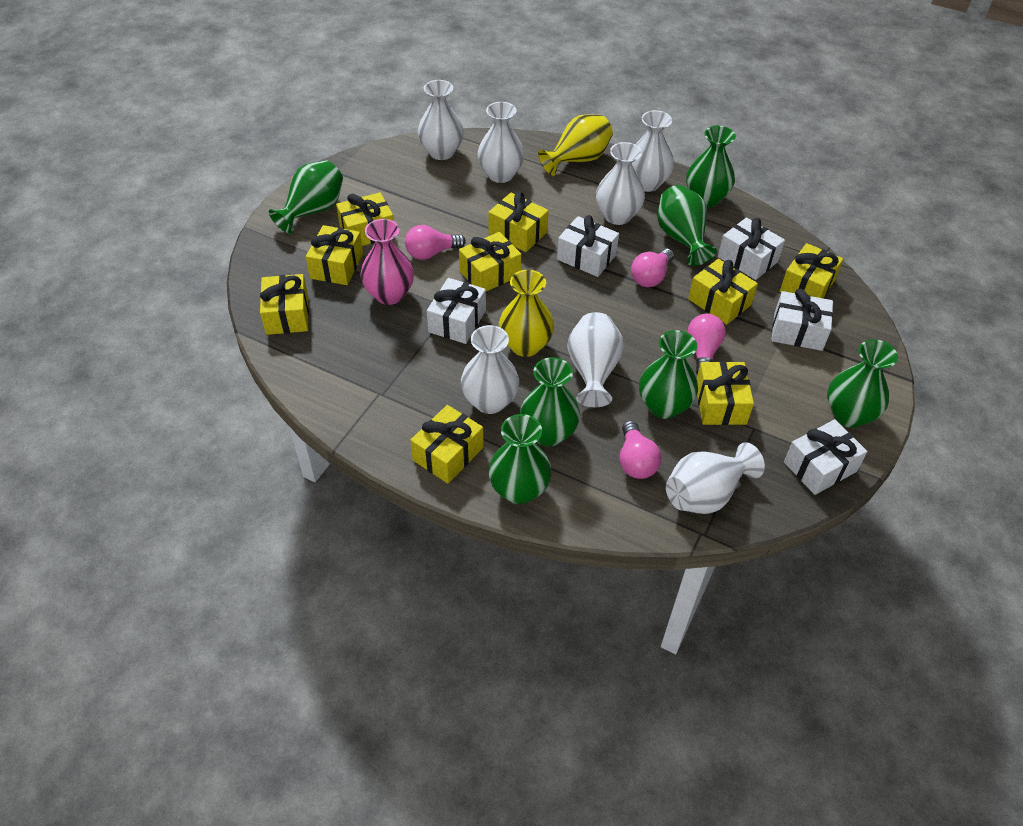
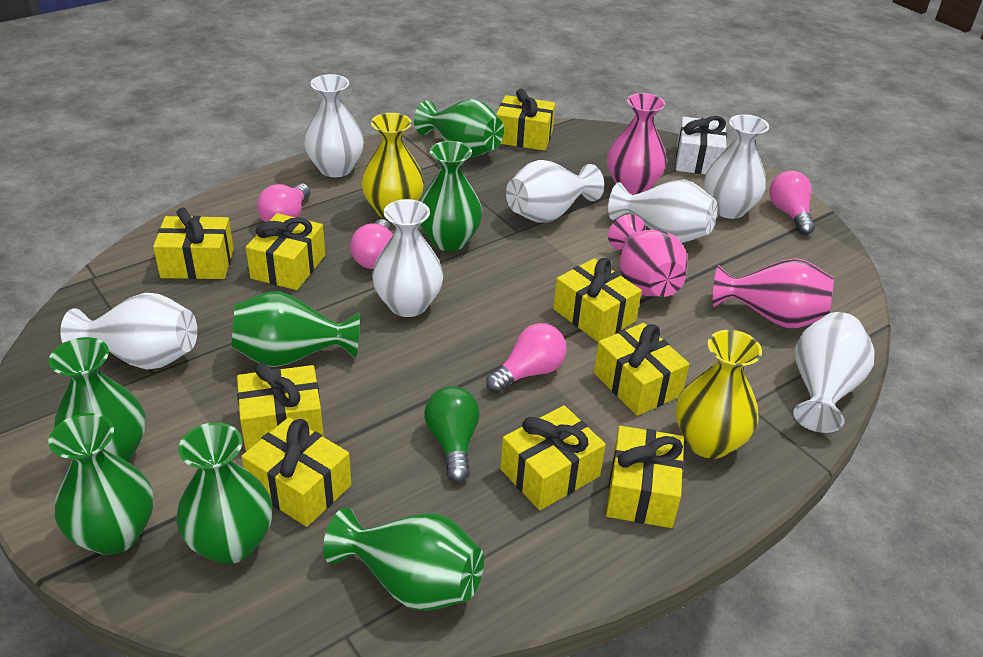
green light bulb: none = 0 -> [424,386,480,482] = 1
pink vase: [361,219,414,305] = 1 -> [607,93,667,195] [608,214,688,297] [713,258,834,328] = 3
white gift: [427,278,486,344] [557,215,619,277] [718,218,785,280] [772,289,833,351] [784,419,868,495] = 5 -> [676,116,727,174] = 1

